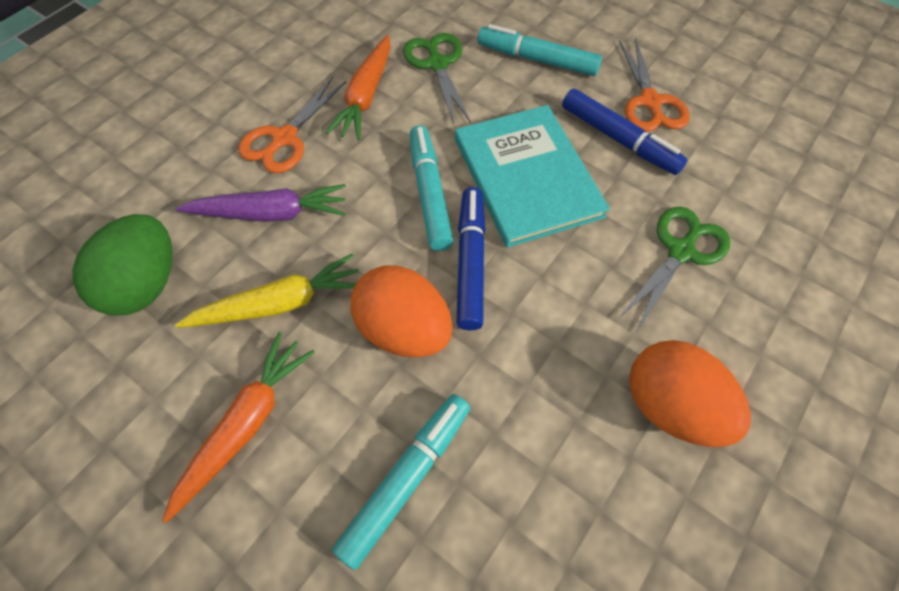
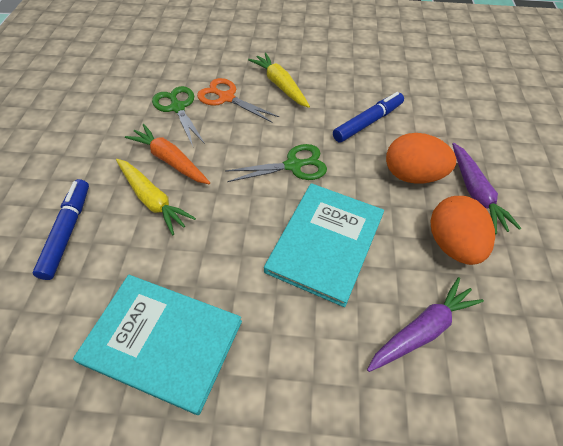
green egg: [73,214,173,315] = 1 -> none = 0
orange carrot: [162,332,315,523] [326,35,391,140] = 2 -> [125,124,210,184] = 1
orange scissors: [238,76,346,173] [619,37,690,132] = 2 -> [197,78,279,123] = 1
purple carrot: [176,184,346,222] = 1 -> [367,277,484,372] [452,143,521,234] = 2
turquoise book: [455,105,610,248] = 1 -> [73,275,242,415] [264,183,384,307] = 2
turquoise marker: [332,394,470,570] [410,125,453,251] [478,24,602,76] = 3 -> none = 0
yellow carrot: [175,254,359,328] = 1 -> [116,159,196,235] [248,53,310,108] = 2

